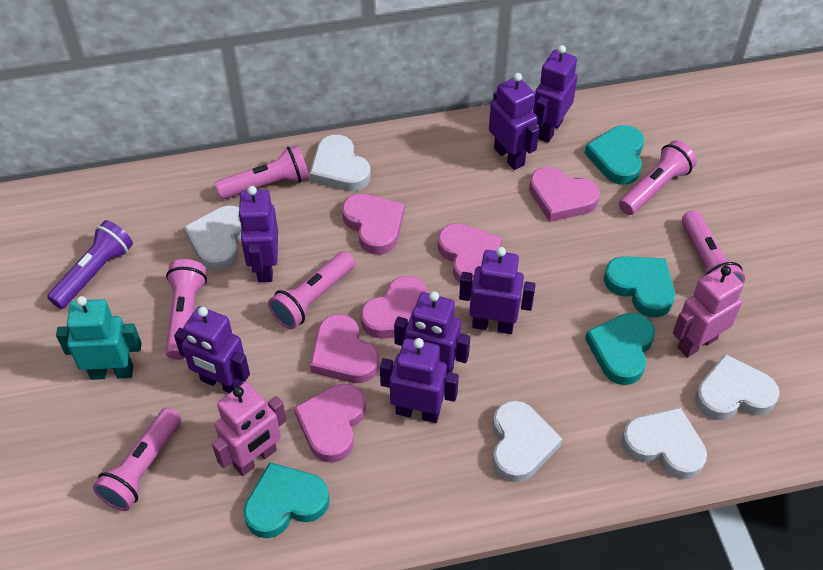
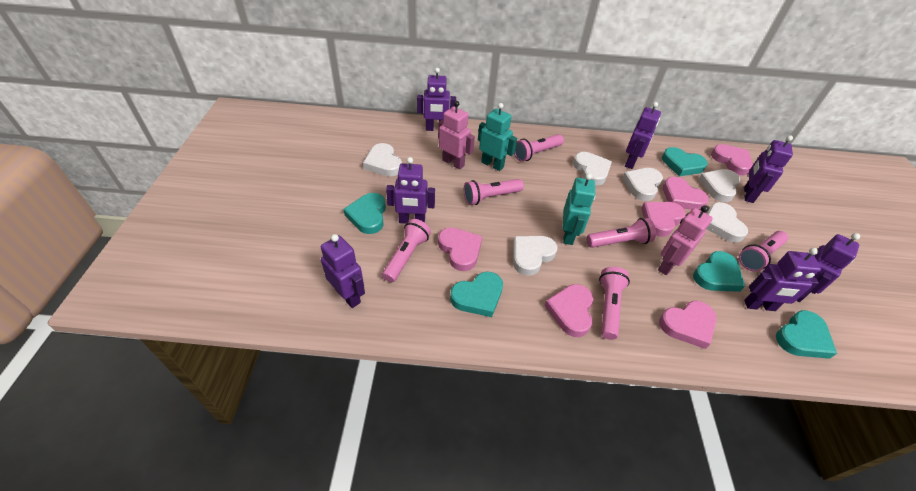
purple flashlight: [47,220,133,309] = 1 -> none = 0
turquoise heart: [243,462,330,538] [584,125,644,185] [585,313,655,385] [604,256,675,318] = 4 -> [344,193,386,234] [450,272,503,317] [662,147,708,176] [693,251,745,292] [776,310,837,359] = 5
turquoise robot: [56,296,141,380] = 1 -> [478,103,517,171] [563,173,595,245] = 2
white heart: [184,206,242,271] [309,135,371,191] [493,400,562,483] [622,407,707,479] [695,354,779,420] = 5 -> [363,143,402,177] [513,236,557,276] [573,152,612,186] [622,168,663,201] [698,169,740,202] [707,202,748,243] = 6

